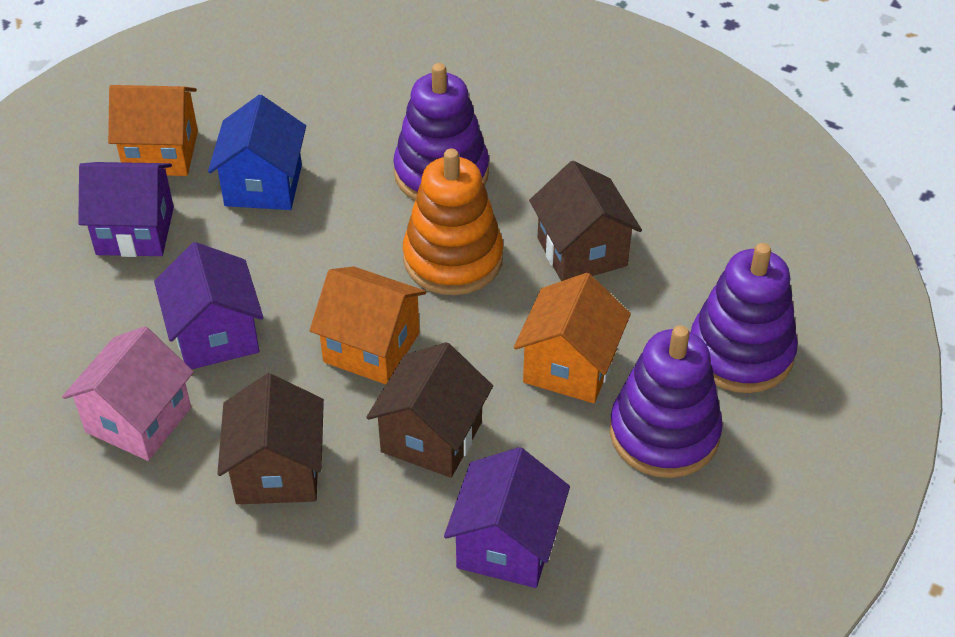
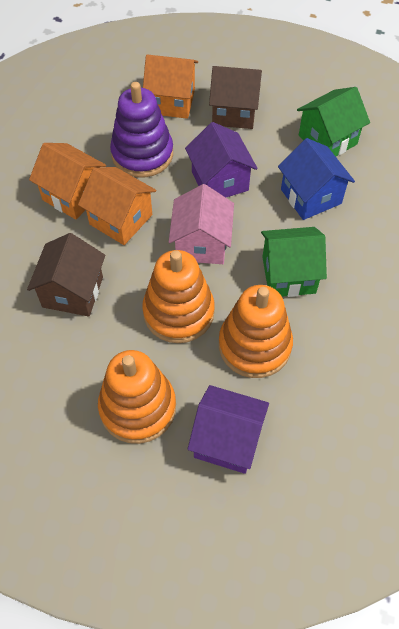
brown house: [217,374,324,504] [366,342,493,478] [529,161,642,281] = 3 -> [27,233,105,317] [209,66,262,129] = 2
green house: none = 0 -> [261,227,327,297] [297,87,370,156] = 2
orange stacking toy: [403,149,503,295] = 1 -> [98,350,176,444] [142,250,215,343] [219,285,293,378] = 3
purple house: [78,162,174,257] [154,242,263,369] [444,447,570,588] = 3 -> [185,122,258,197] [188,385,269,474] = 2
purple stacking toy: [393,63,489,200] [610,325,723,478] [691,243,798,393] = 3 -> [110,82,173,178] = 1

